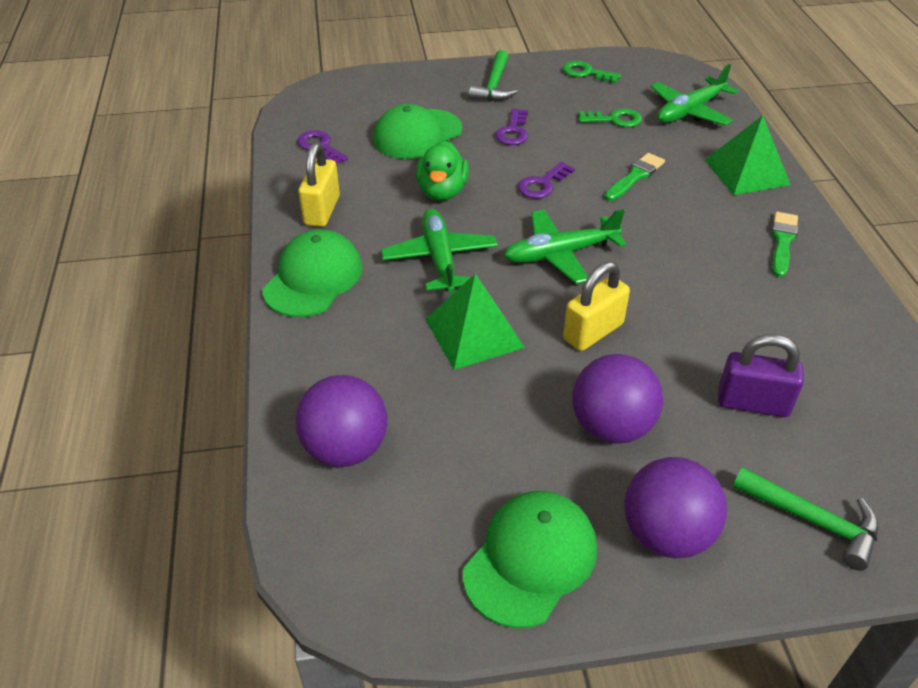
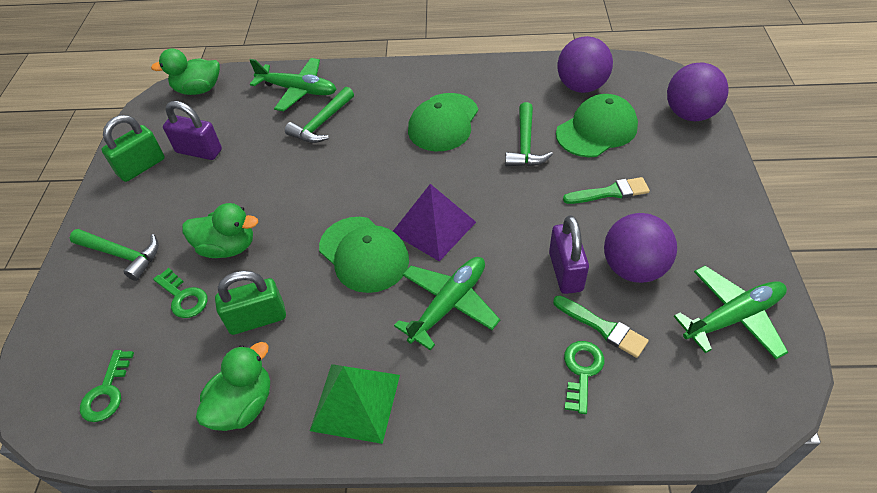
green duck: [416,140,469,201] = 1 -> [151,48,220,95] [182,203,258,258] [196,342,270,431] = 3
green hammer: [469,50,517,101] [733,467,879,571] = 2 -> [70,229,159,281] [285,87,354,143] [505,102,553,167] = 3
green key: [563,61,621,83] [579,109,642,127] = 2 -> [80,350,134,422] [153,268,207,318] [564,341,604,414] = 3
green padlock: none = 0 -> [101,115,165,182] [215,270,286,335] = 2
green pyramid: [425,274,525,370] [705,115,791,195] = 2 -> [310,364,400,444] = 1
purple key: [297,130,348,164] [495,109,528,145] [518,162,575,199] = 3 -> none = 0
purple padlock: [718,334,804,417] = 1 -> [163,101,222,160] [549,215,589,294] = 2
purple pyramid: none = 0 -> [393,184,476,262] = 1
yellow padlock: [298,142,340,227] [563,261,630,351] = 2 -> none = 0

